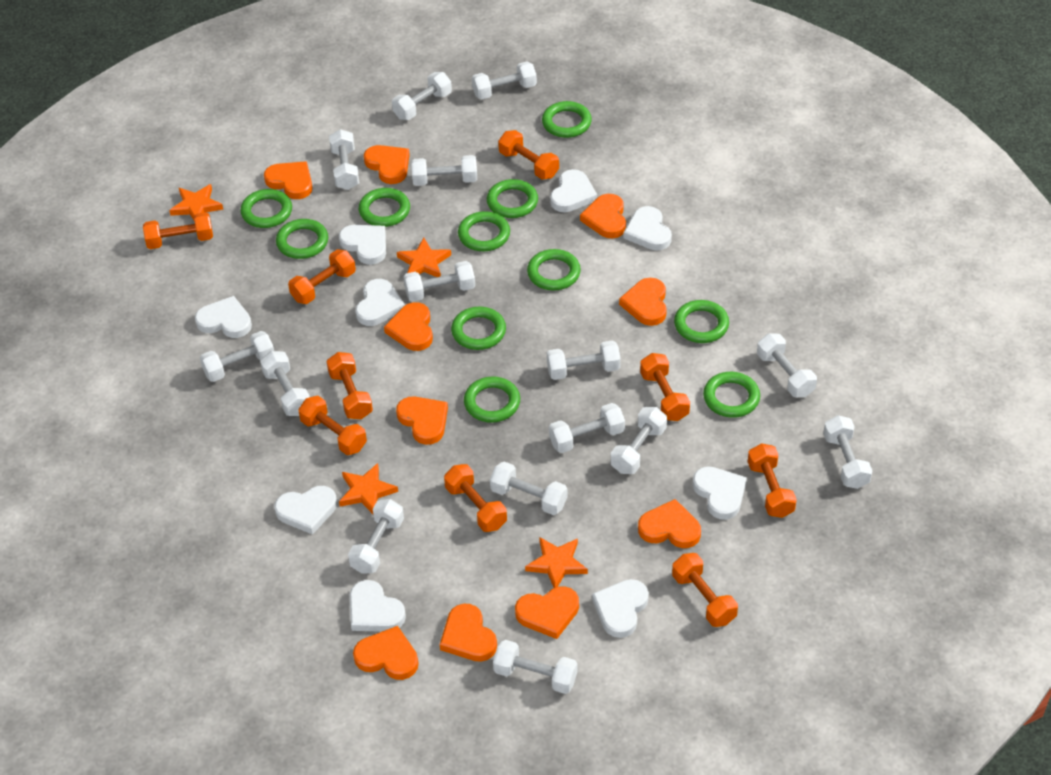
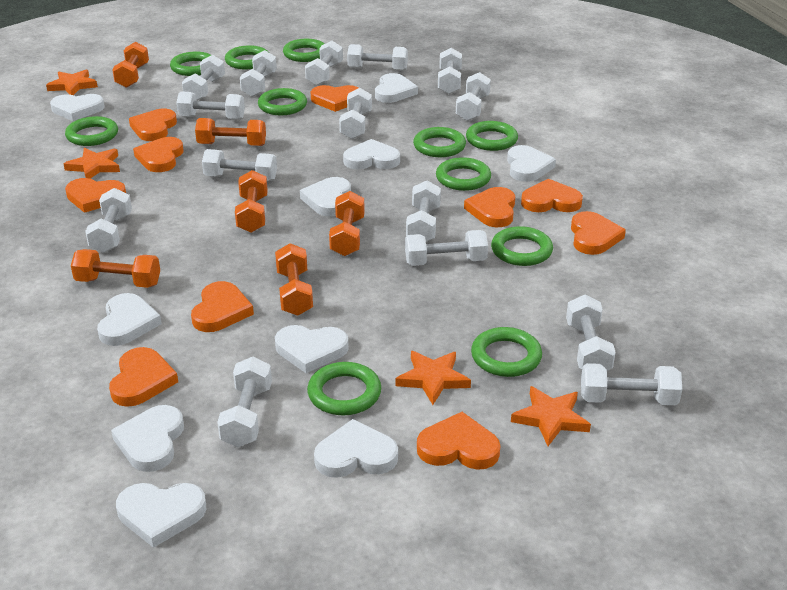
orange dumbbell: [143,212,213,249] [288,249,356,304] [298,396,367,455] [327,352,373,419] [444,464,507,532] [498,130,559,180] [640,353,690,421] [672,553,738,627] [748,443,797,518] = 9 -> [71,249,160,288] [112,42,149,88] [195,118,266,146] [235,170,268,233] [275,243,313,316] [329,191,365,256] = 6
white heart: [195,296,252,338] [275,486,337,535] [339,225,386,265] [350,580,406,632] [356,279,405,326] [550,169,597,212] [592,579,649,638] [623,206,672,251] [693,466,747,520] = 9 -> [50,94,105,121] [97,293,162,346] [111,405,184,472] [116,483,207,548] [275,325,349,373] [300,177,351,216] [314,419,398,478] [343,139,400,169] [375,73,418,103] [507,145,556,182] = 10

